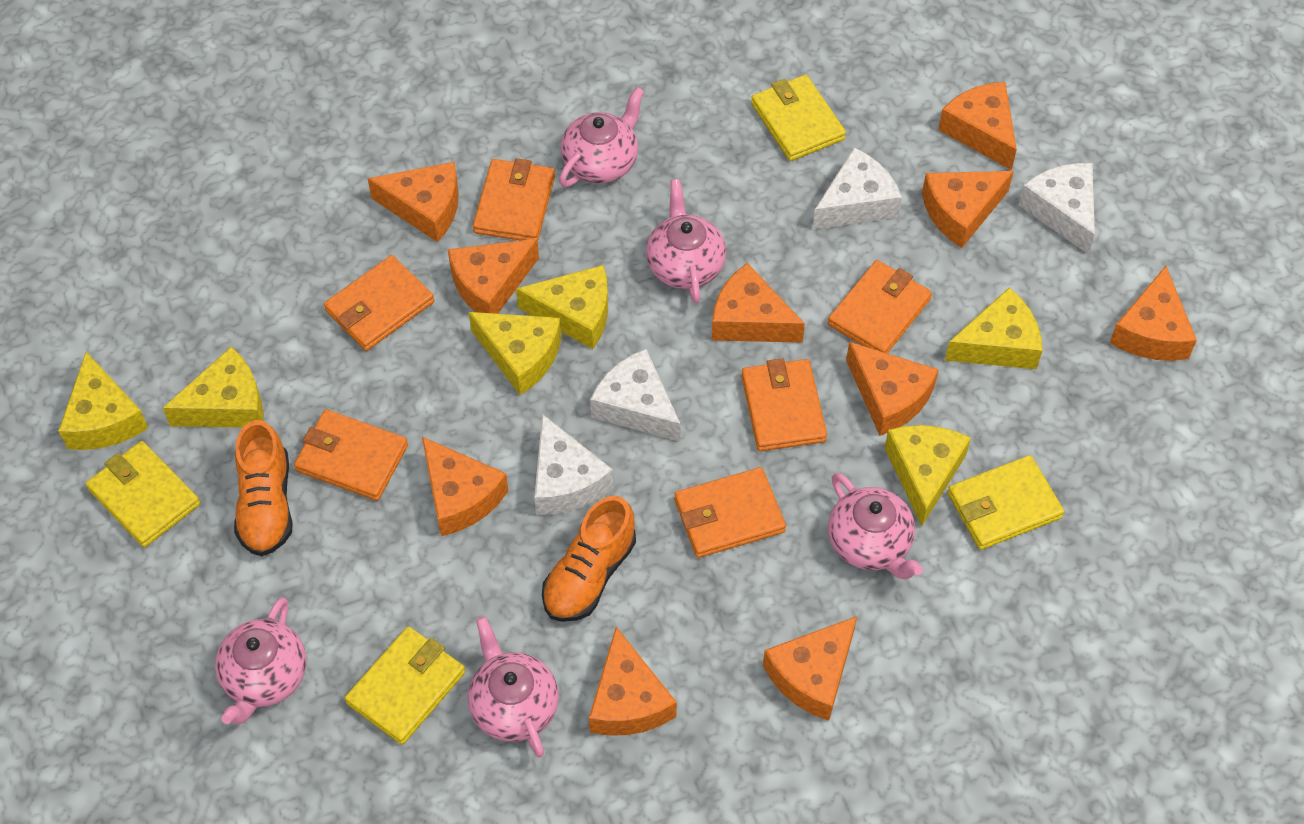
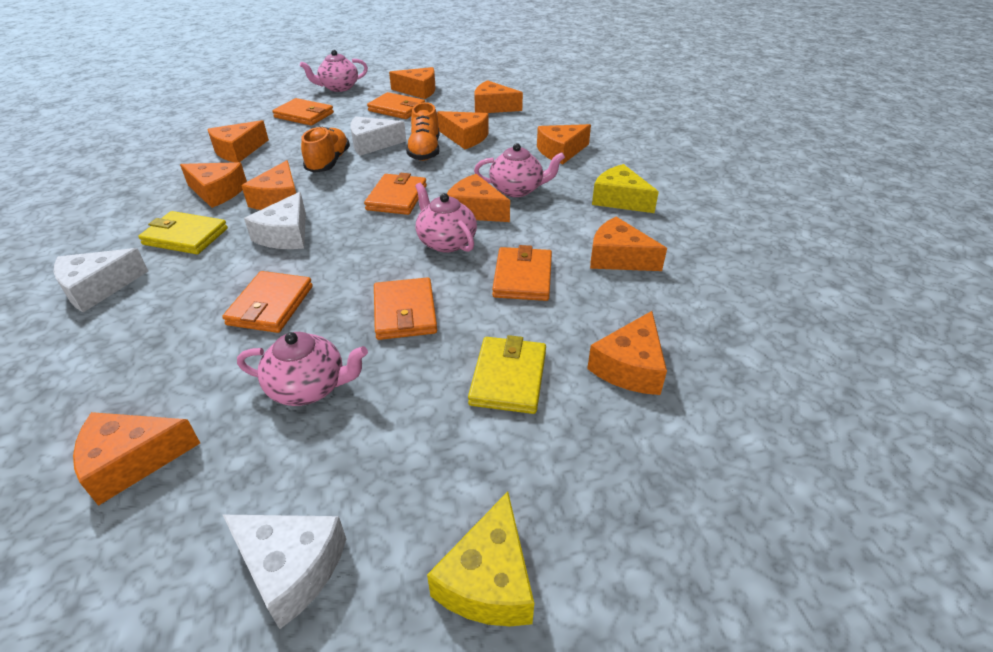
orange cheese: [368,162,459,242] [422,437,508,536] [448,239,539,314] [589,627,677,735] [712,263,805,343] [763,616,857,721] [846,342,939,436] [922,171,1014,248] [938,82,1017,170] [1110,266,1197,361] = 10 -> [73,412,200,506] [180,162,247,208] [207,120,269,162] [241,160,296,210] [389,67,436,99] [437,111,489,149] [447,174,510,222] [474,80,523,113] [537,124,591,164] [587,311,667,395] [590,217,667,271] = 11
pink teapot: [215,597,306,724] [468,616,559,758] [559,87,644,187] [646,179,726,304] [828,473,923,580] = 5 -> [237,332,368,406] [300,50,368,92] [415,183,477,253] [474,143,565,197] = 4
yellow cheese: [58,352,148,450] [163,347,264,428] [469,312,562,395] [516,265,608,349] [885,425,971,526] [945,288,1043,369] = 6 -> [427,491,534,626] [592,164,659,213] = 2
yellow wallet: [86,441,200,547] [345,626,465,745] [751,75,846,161] [947,455,1064,550] = 4 -> [138,211,228,254] [468,335,546,414] = 2

